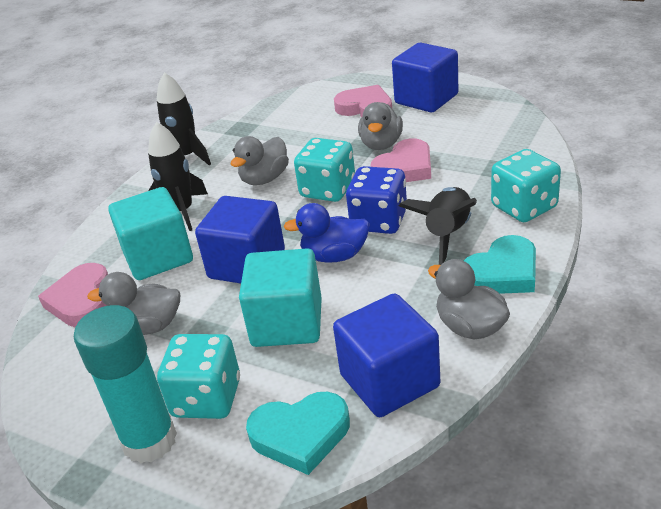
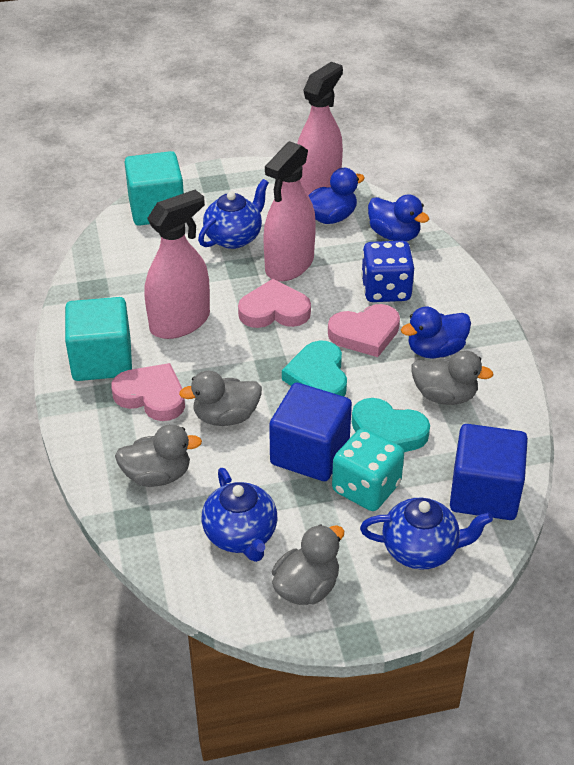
black rocket: [148,122,208,231] [157,72,211,165] [399,187,477,265] = 3 -> none = 0
blue cube: [195,196,285,283] [333,293,440,417] [392,43,458,112] = 3 -> [269,383,352,481] [450,424,528,520] = 2
blue duck: [283,203,370,263] = 1 -> [309,168,365,224] [368,194,430,241] [401,307,471,359] = 3
blue teapot: none = 0 -> [198,179,269,249] [201,468,277,562] [360,497,493,570] = 3
pink spray bottle: none = 0 -> [144,190,210,339] [264,141,316,281] [297,62,343,196] = 3
turquoise dice: [157,334,240,419] [294,138,355,202] [491,149,561,222] = 3 -> [332,428,404,511] = 1
turquoise glue stick: [74,305,177,463] = 1 -> none = 0

